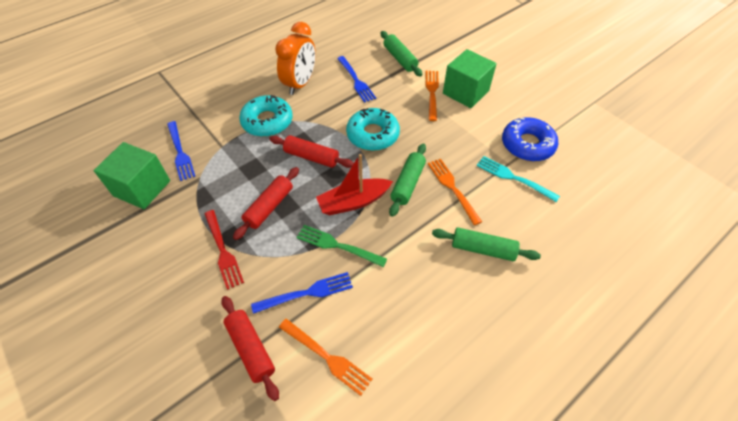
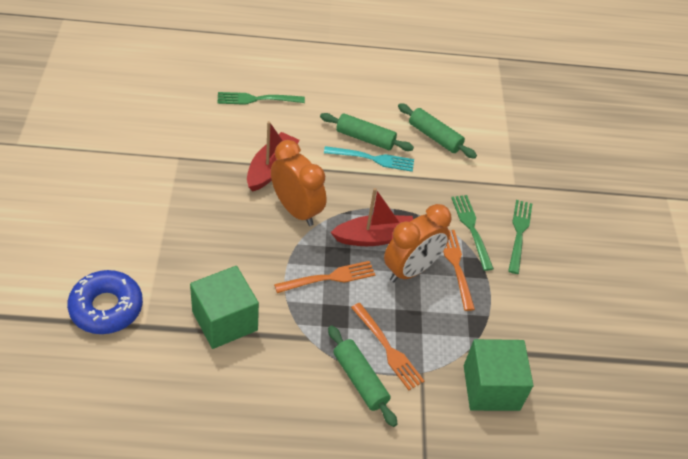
blue fork: [167,121,195,181] [251,272,353,314] [337,56,376,103] = 3 -> none = 0
green fork: [296,225,387,267] = 1 -> [217,92,305,105] [451,195,494,271] [508,200,532,274] = 3
orange clock: [275,22,316,95] = 1 -> [271,140,326,226] [384,204,451,282] = 2
red boat: [316,154,393,215] = 1 -> [247,121,300,191] [330,188,413,246] = 2
red fork: [205,210,244,290] = 1 -> none = 0
red rolling pin: [221,296,279,401] [233,167,299,240] [269,135,354,168] = 3 -> none = 0
turquoise donut: [239,95,293,137] [346,108,400,151] = 2 -> none = 0

